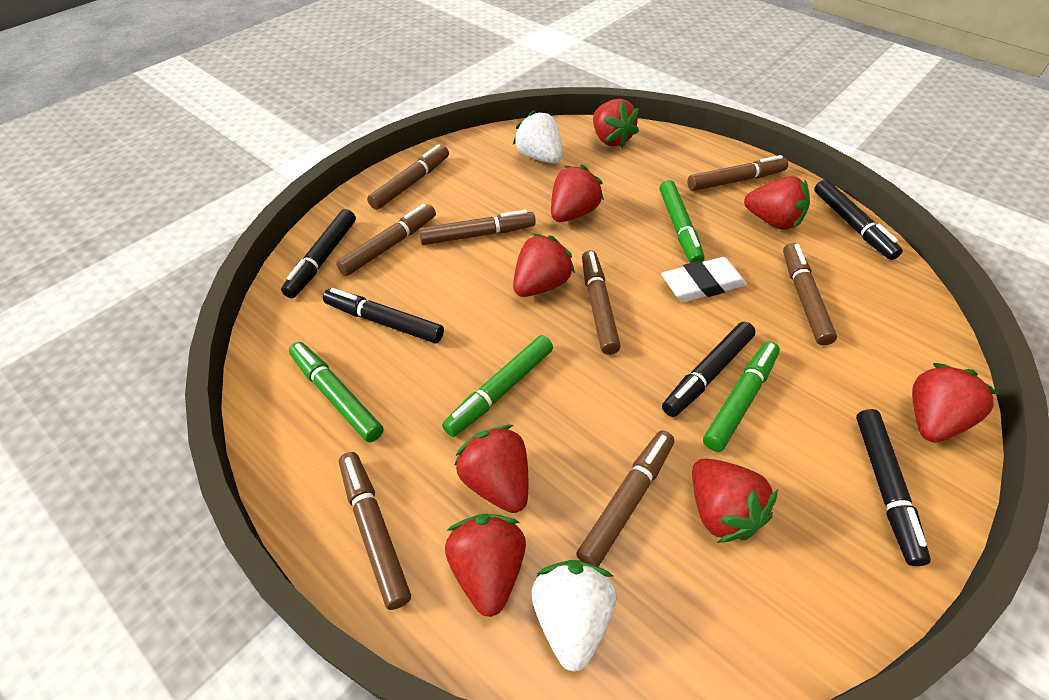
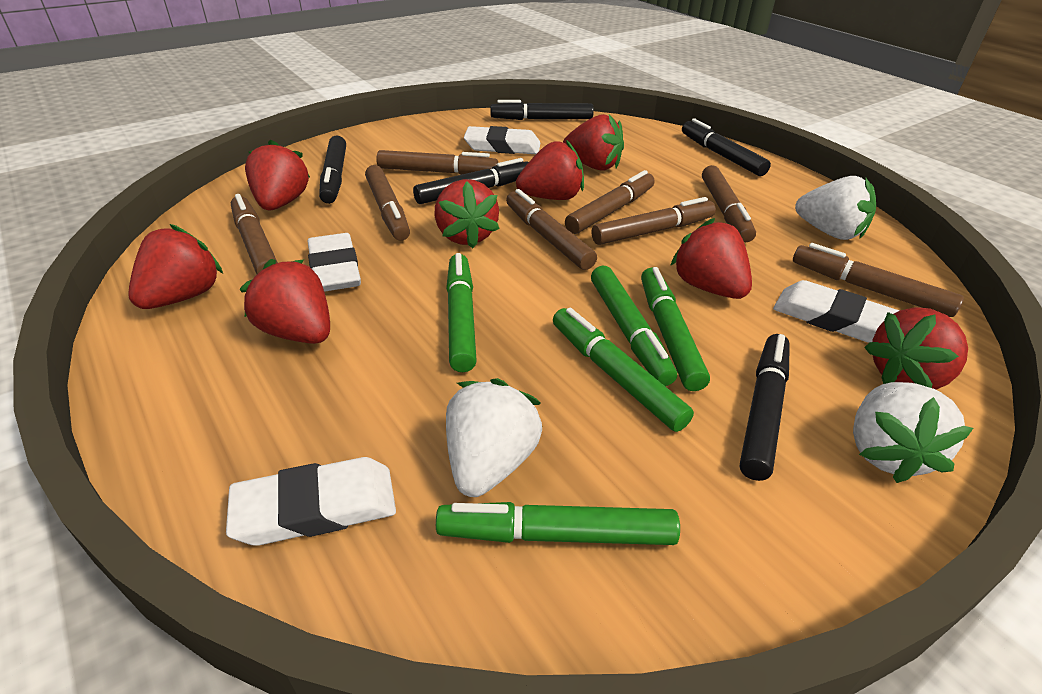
green marker: [289,342,383,442] [442,335,553,437] [660,180,704,263] [703,341,780,452] = 4 -> [436,502,680,545] [446,253,477,372] [553,308,694,432] [591,266,677,386] [641,267,710,391] = 5
white eraser: [661,257,747,302] = 1 -> [226,457,396,546] [307,233,361,292] [464,126,540,154] [773,280,899,343] = 4
white strawberry: [513,110,562,163] [531,560,616,672] = 2 -> [446,378,542,497] [795,176,876,240] [853,382,973,483] = 3

